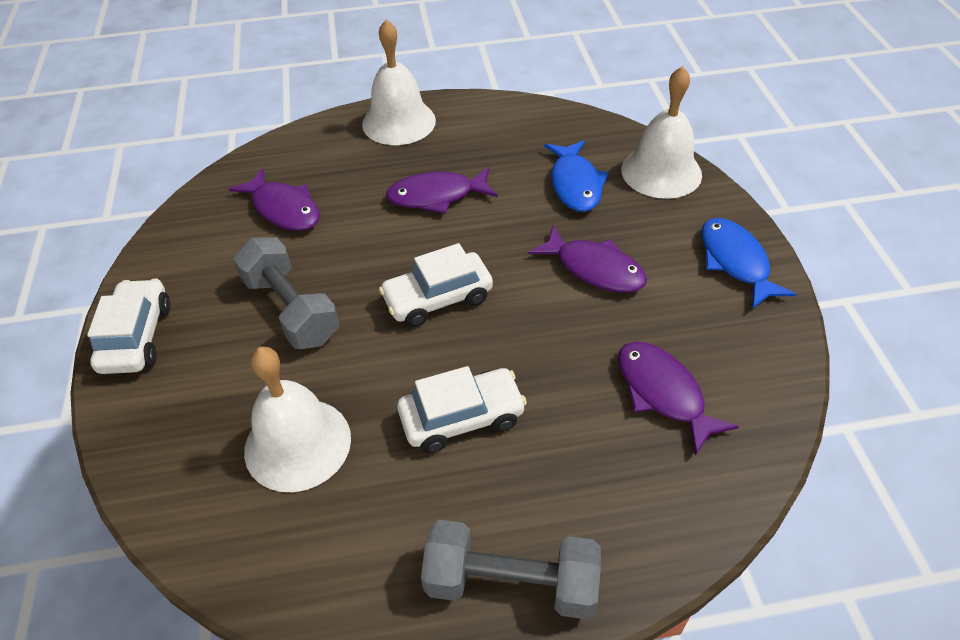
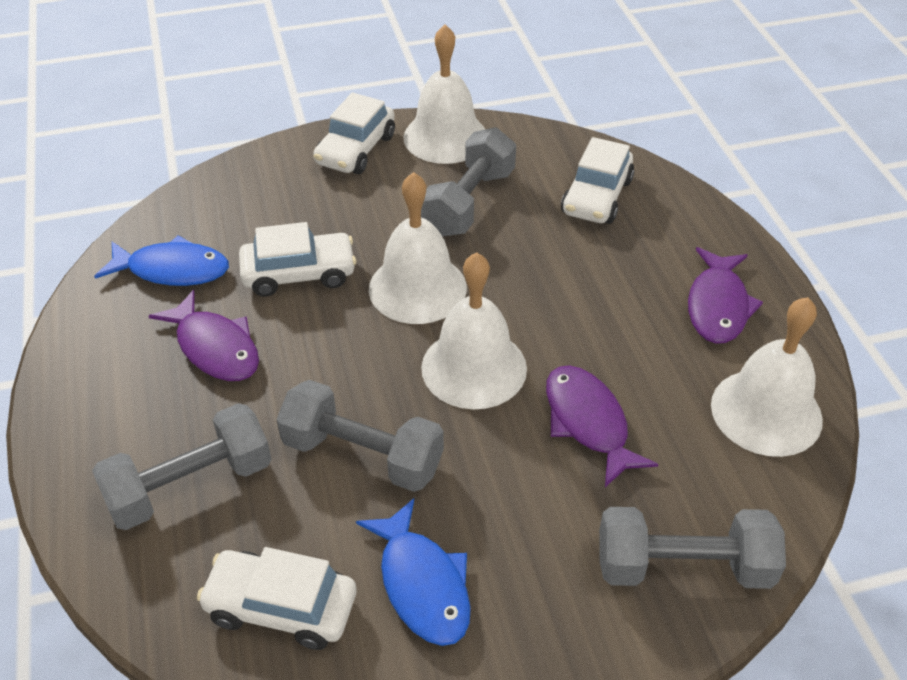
grey dumbbell: [233,237,339,349] [421,520,601,619] = 2 -> [92,403,272,530] [276,380,444,492] [421,127,516,237] [599,507,786,589] = 4
purple fish: [229,168,320,231] [386,167,498,214] [528,226,647,293] [618,342,739,456] = 4 -> [149,290,259,381] [546,365,658,487] [688,247,763,344] = 3
white bell: [244,347,351,492] [362,19,436,145] [621,66,702,199] = 3 -> [369,172,467,324] [403,24,485,164] [421,252,527,409] [711,297,823,457] = 4
white car: [87,278,171,374] [379,243,493,327] [397,366,527,453] = 3 -> [197,547,356,650] [239,222,356,297] [313,92,395,174] [561,137,634,224] = 4

